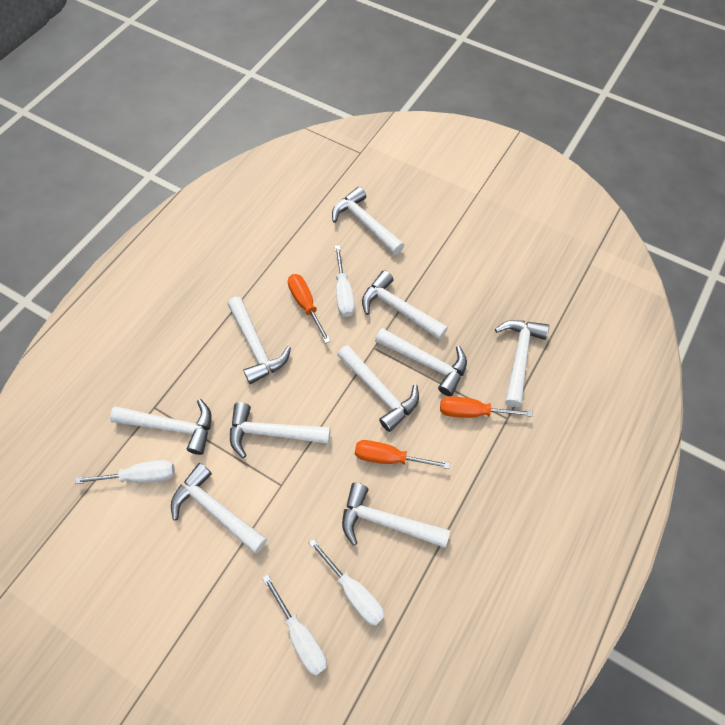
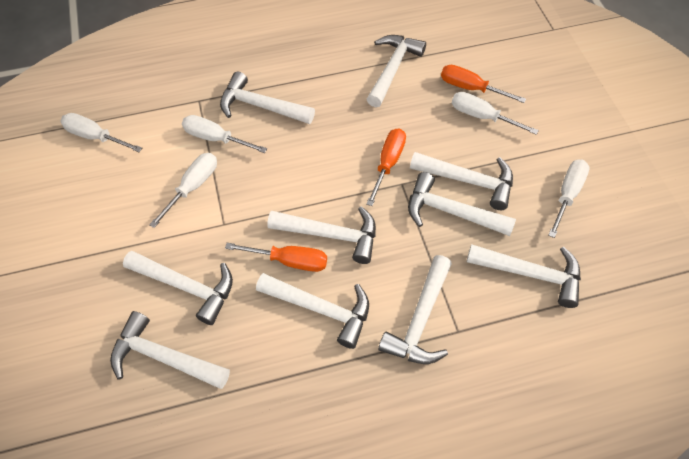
white screwdriver: [75,460,175,484] [262,575,327,675] [309,538,385,626] [335,245,355,317] = 4 -> [60,113,142,152] [149,153,217,228] [182,115,267,153] [452,92,539,135] [548,159,590,238] = 5

